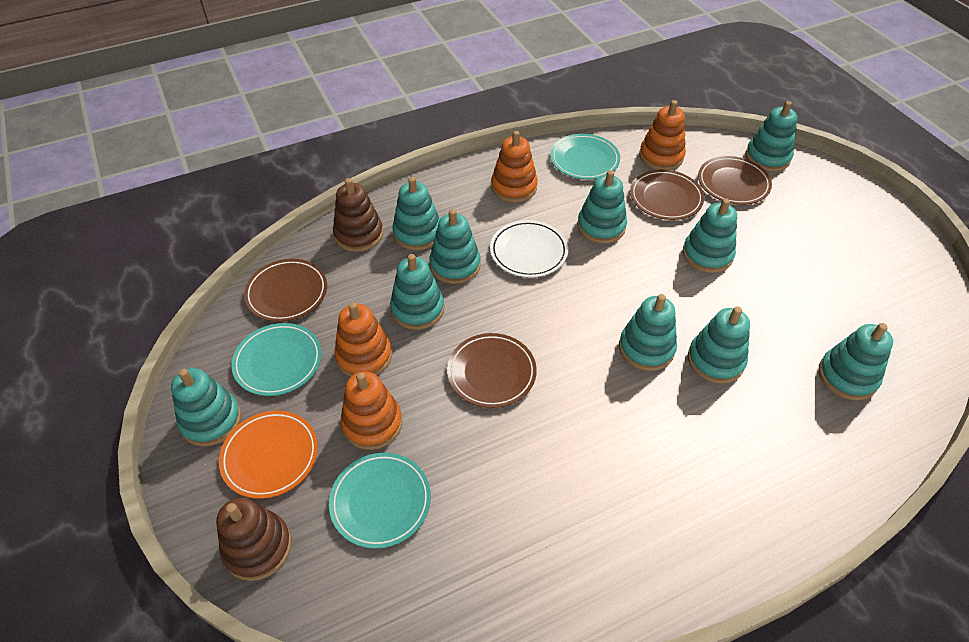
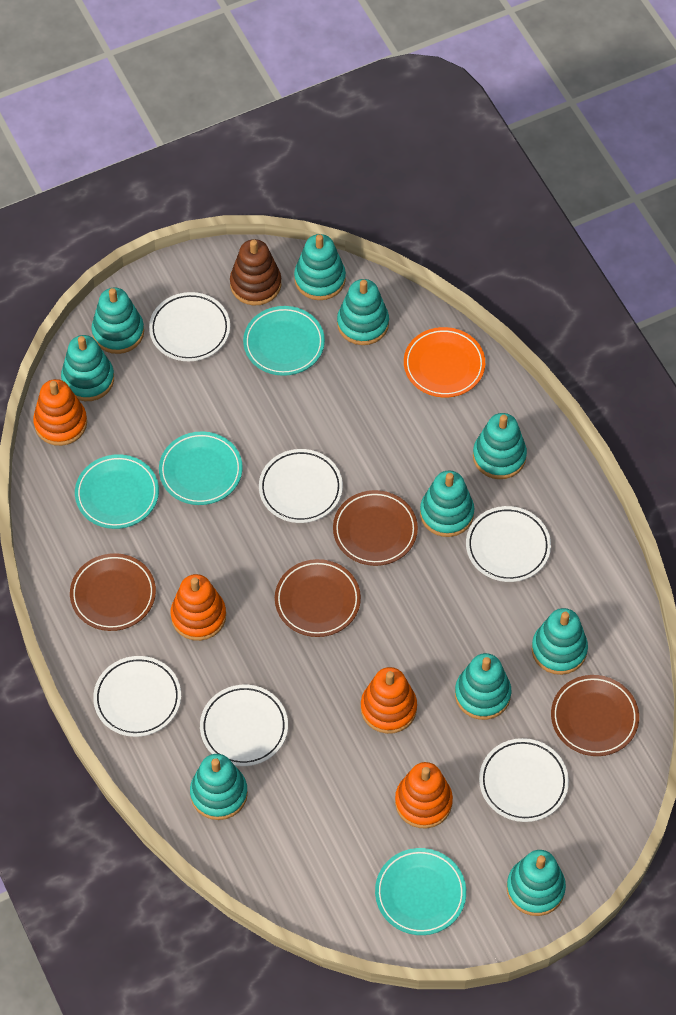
brown stacking toy: [216,498,291,581] [333,178,383,252] = 2 -> [230,239,281,305] = 1
turquoise plate: [232,323,322,396] [329,453,431,549] [550,134,620,180] = 3 -> [75,454,159,529] [159,431,243,505] [243,306,325,376] [375,848,466,935] = 4
white plate: [490,220,568,278] = 1 -> [93,656,181,737] [149,292,230,361] [200,685,288,766] [259,449,343,523] [466,506,551,582] [479,738,569,822] = 6

